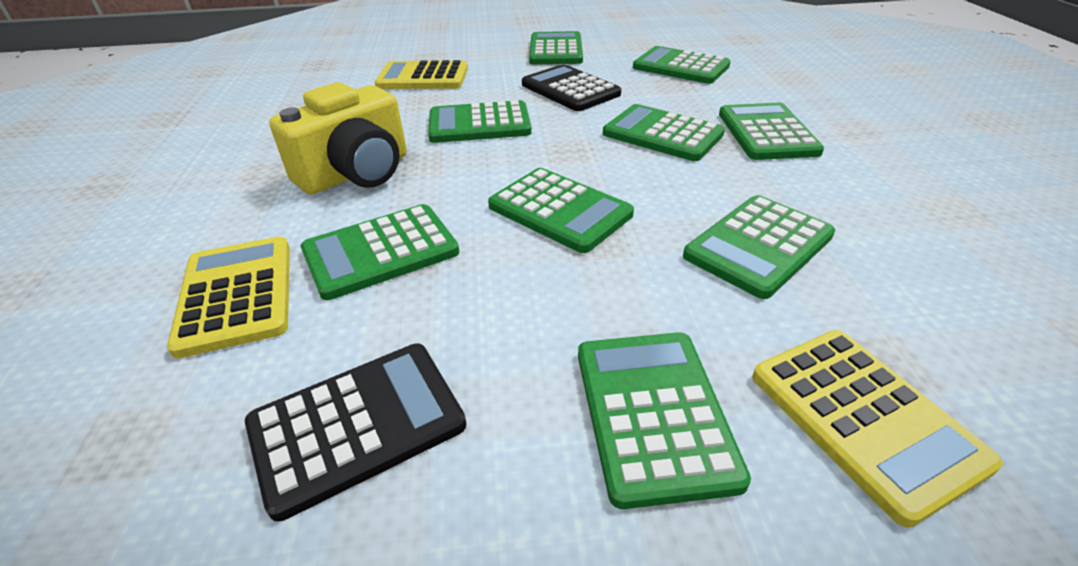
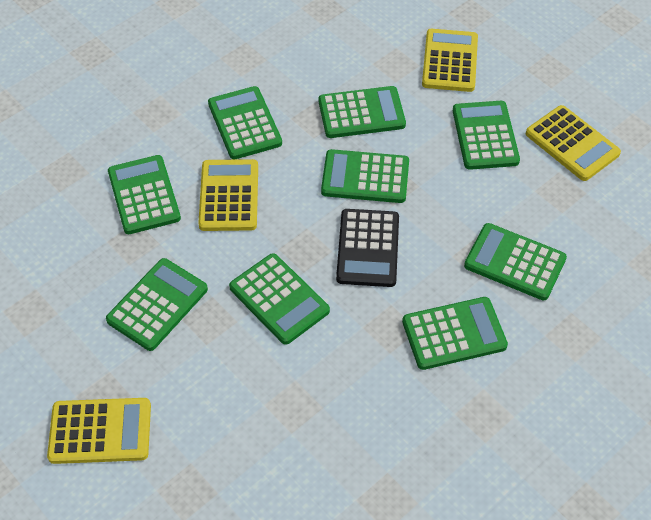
black calculator: [245,344,466,522] [522,64,621,111] = 2 -> [336,209,399,287] = 1
yellow calculator: [167,237,290,359] [374,60,468,89] [752,330,1003,528] = 3 -> [47,398,151,464] [198,159,258,231] [422,29,478,92] [526,105,621,181] = 4
yellow camera: [269,82,407,194] = 1 -> none = 0

